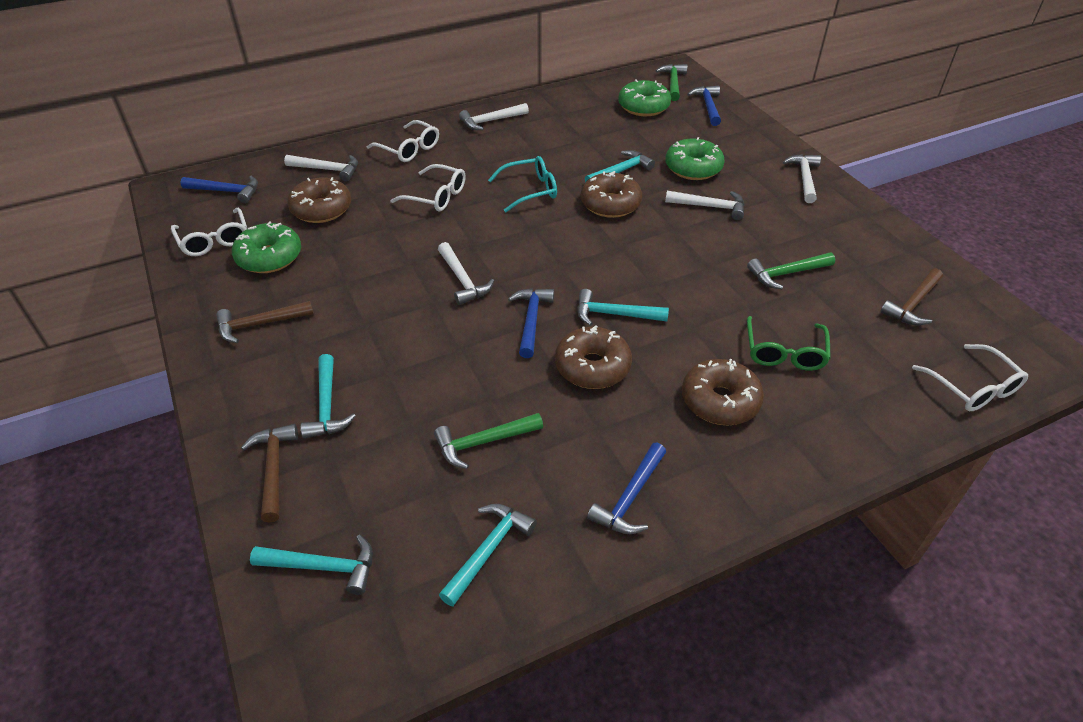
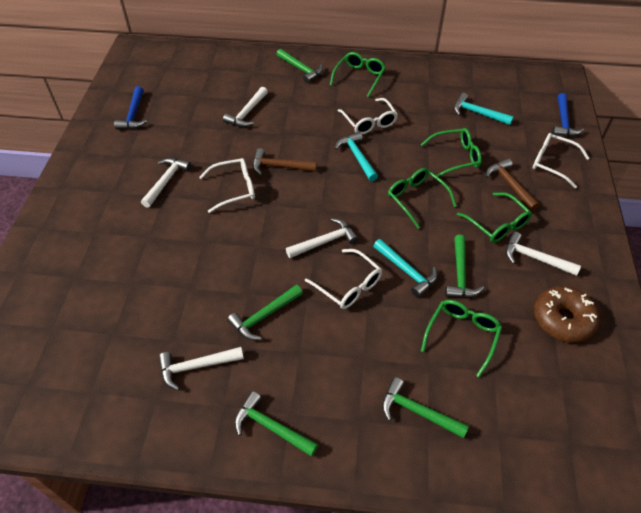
blue hammer: [181,176,258,203] [508,288,554,358] [587,443,666,534] [687,86,721,126] = 4 -> [114,86,147,130] [552,93,584,137] = 2
brown donut: [287,177,351,223] [555,325,632,389] [581,171,642,218] [682,359,764,426] = 4 -> [534,286,599,343] = 1
brown hammer: [216,301,313,343] [241,424,298,523] [880,268,943,325] = 3 -> [253,148,317,175] [486,158,539,211] = 2
green donut: [232,221,301,273] [618,80,671,116] [665,137,725,180] = 3 -> none = 0
green glasses: [747,316,831,371] = 1 -> [330,52,386,97] [388,168,457,229] [421,128,482,177] [421,300,502,377] [457,192,532,243] = 5
green hammer: [434,413,543,469] [655,64,688,101] [747,253,835,289] = 3 -> [227,285,303,340] [234,391,318,457] [276,49,323,83] [382,377,469,438] [445,235,484,297] = 5
turquoise glasses: [488,156,557,212] = 1 -> none = 0
turquoise hammer: [250,535,373,595] [300,354,356,439] [439,504,537,606] [577,289,669,326] [585,150,655,182] = 5 -> [335,132,378,181] [373,239,437,297] [454,93,514,125] = 3

